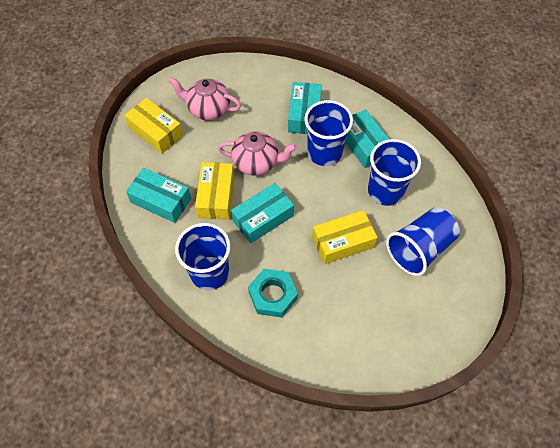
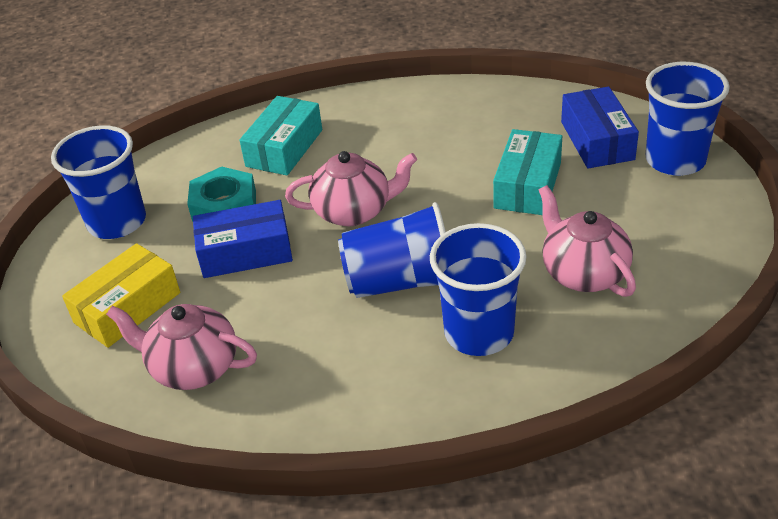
blue box: none = 0 -> [193,200,293,278] [561,87,639,168] = 2
pink teapot: [169,77,241,120] [218,131,297,176] = 2 -> [106,304,257,390] [285,151,417,226] [539,185,636,297] = 3
turquoise box: [126,168,191,223] [231,183,294,243] [288,82,322,134] [345,109,389,168] = 4 -> [239,96,322,176] [493,129,562,215] = 2
yellow box: [124,98,183,154] [195,162,235,220] [312,210,378,264] = 3 -> [62,243,180,348] = 1

